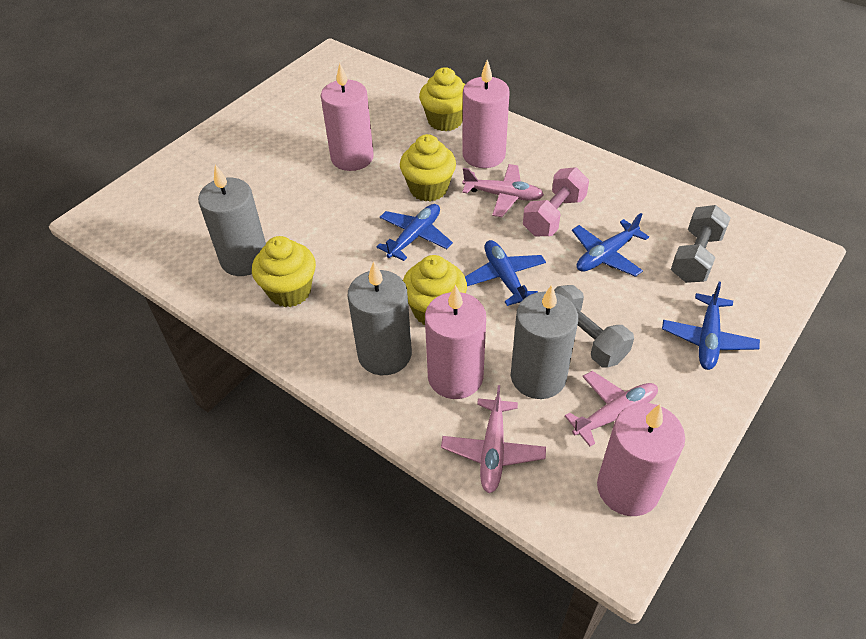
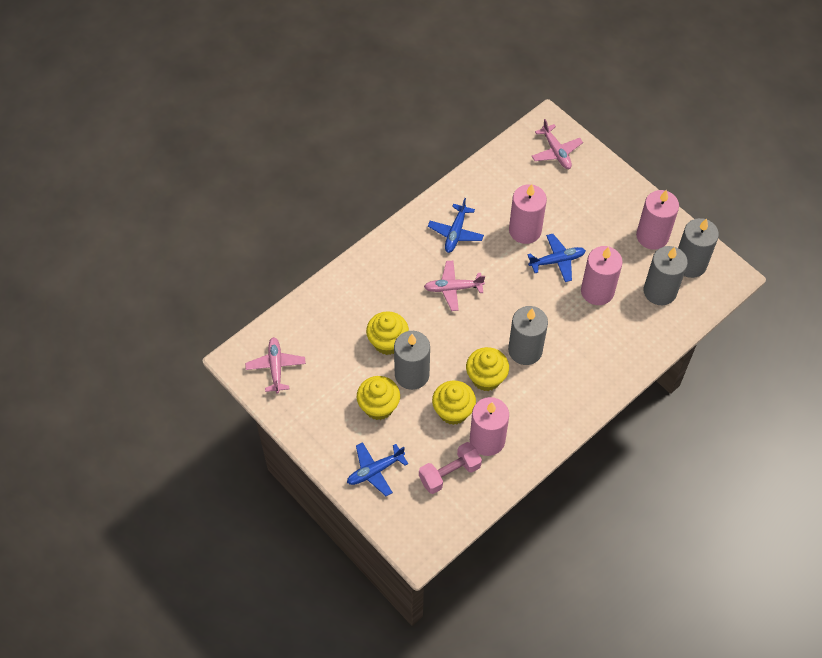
blue plane: [377,204,453,261] [465,240,546,306] [572,213,649,277] [662,282,760,370] = 4 -> [347,442,408,496] [428,198,484,253] [527,234,586,282] = 3
grey candle: [198,164,266,276] [347,261,412,375] [511,285,578,399] = 3 -> [394,331,430,390] [508,306,548,365] [644,246,688,305] [678,218,719,278] = 4
grey dumbbell: [554,285,634,368] [671,205,731,283] = 2 -> none = 0

